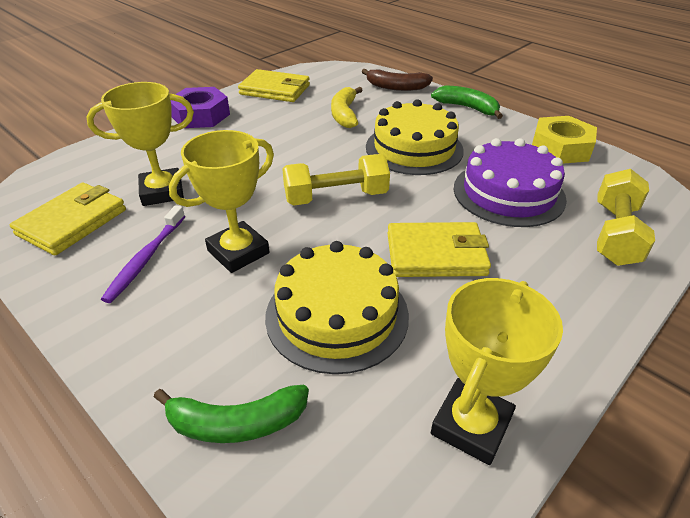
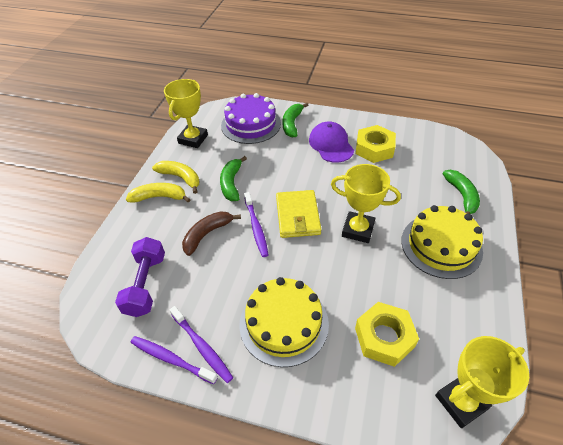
green banana: [154,385,309,443] [431,85,503,119] = 2 -> [220,156,247,201] [282,103,308,138] [443,170,480,214] = 3
purple cap: none = 0 -> [309,122,354,163] = 1
purple dumbbell: none = 0 -> [115,237,165,317] = 1
purple nut: [171,87,230,128] = 1 -> none = 0
purple toothbrush: [101,205,185,303] = 1 -> [130,336,218,384] [170,306,233,383] [244,192,268,257] = 3
yellow banana: [331,87,363,128] = 1 -> [126,183,191,203] [152,161,199,194] = 2
yellow dumbbell: [282,154,390,205] [597,169,655,266] = 2 -> none = 0
yellow nut: [532,116,597,164] = 1 -> [355,302,419,367] [356,125,396,163] = 2
yellow wallet: [10,183,126,255] [238,69,310,102] [387,222,491,277] = 3 -> [276,190,321,238] = 1

